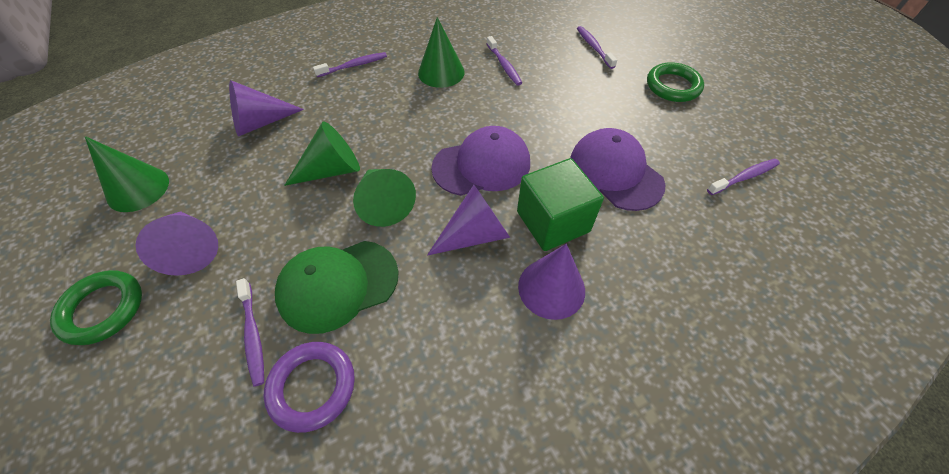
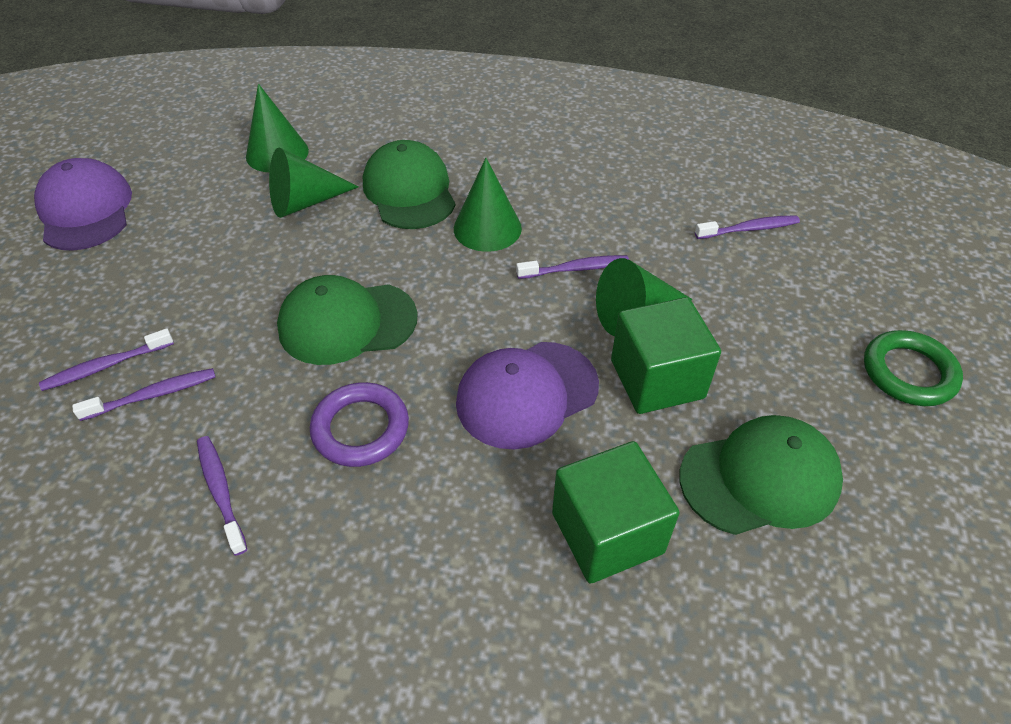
green cap: [275,241,399,334] = 1 -> [277,275,418,365] [363,140,456,229] [679,415,843,535] = 3
green cube: [517,158,604,251] = 1 -> [552,441,679,584] [611,297,721,414] = 2
green ring: [50,270,142,345] [647,62,704,102] = 2 -> [864,330,963,406] = 1
purple cone: [135,211,218,276] [229,80,304,137] [427,185,510,256] [518,244,585,320] = 4 -> none = 0

